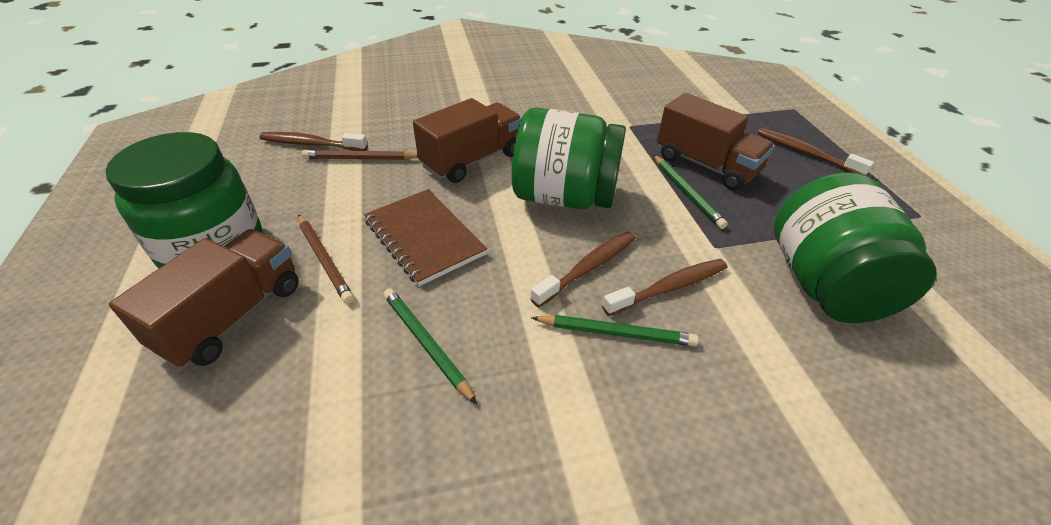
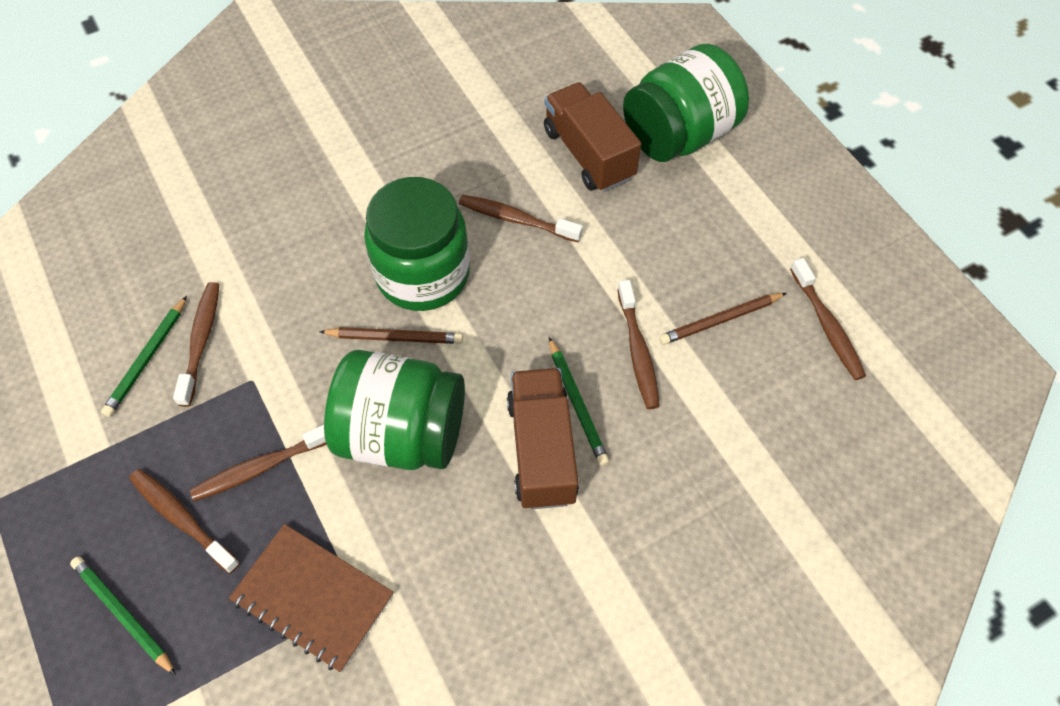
brown toothbrush: [260,132,368,151] [531,231,636,307] [602,259,727,316] [758,128,874,175] = 4 -> [129,469,240,574] [173,282,219,407] [190,425,326,501] [459,195,583,242] [617,280,660,409] [790,258,866,380] = 6
brown truck: [109,229,299,369] [413,98,522,183] [657,93,775,191] = 3 -> [507,368,579,509] [544,82,641,192] = 2

